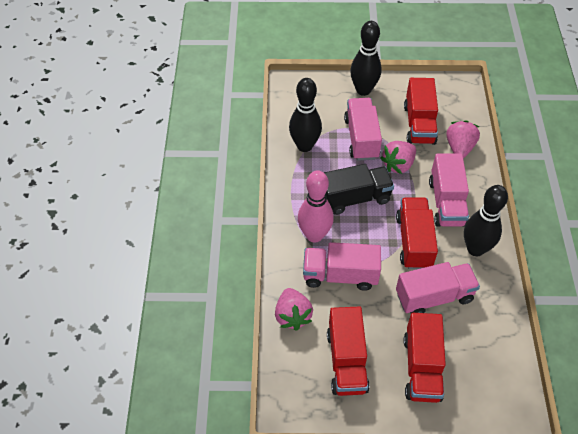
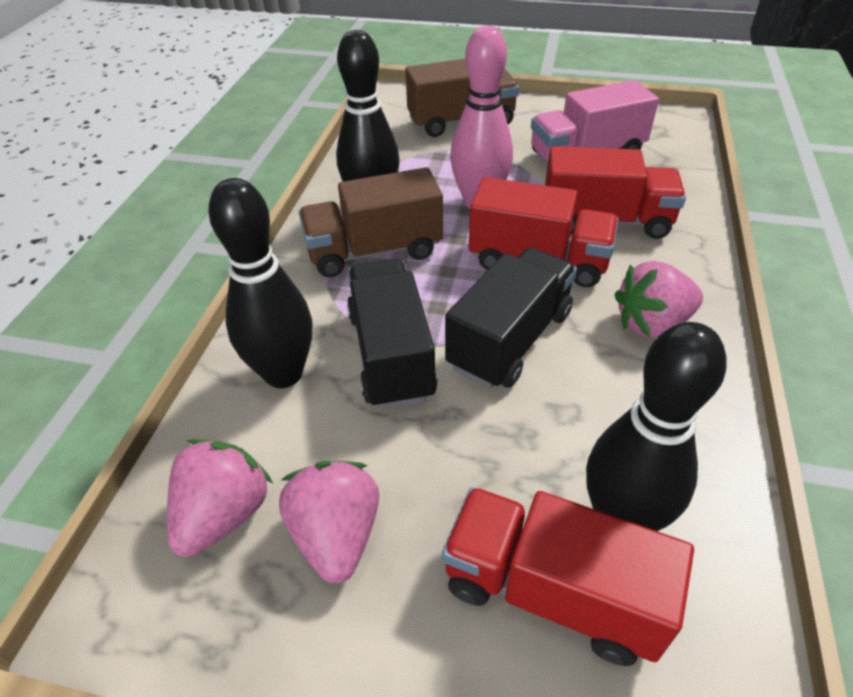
black truck: [324,164,394,215] = 1 -> [347,259,438,409] [445,247,577,389] = 2
brown truck: none = 0 -> [299,167,443,277] [405,59,519,137] = 2
pink truck: [303,242,381,291] [344,98,382,161] [396,262,480,314] [429,154,469,227] = 4 -> [531,80,659,164] = 1
red truck: [327,306,370,396] [396,197,438,269] [403,313,446,403] [404,78,438,145] = 4 -> [442,487,694,666] [469,177,619,287] [545,146,686,239] = 3

